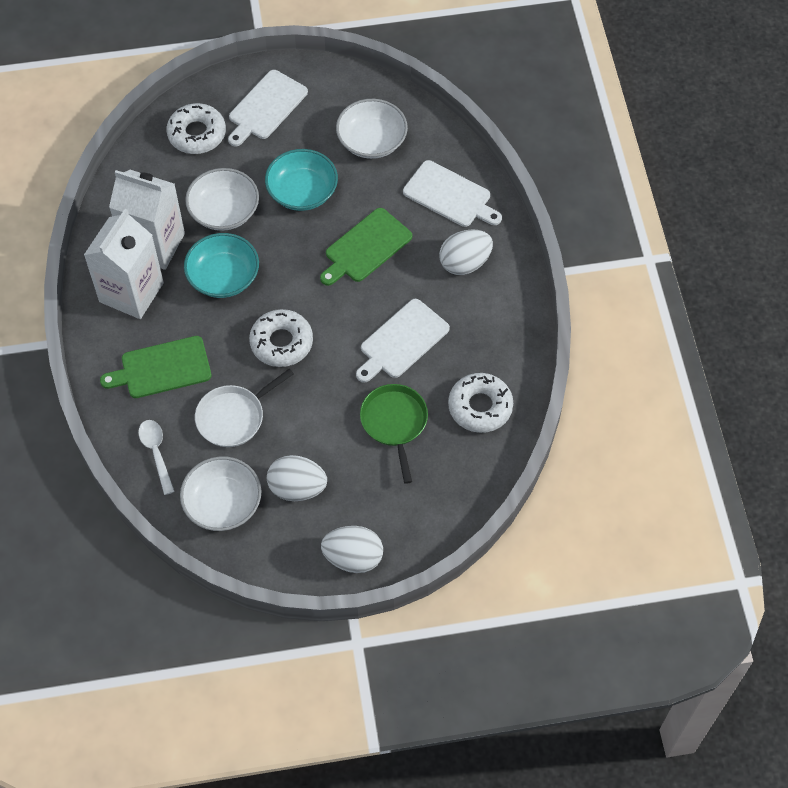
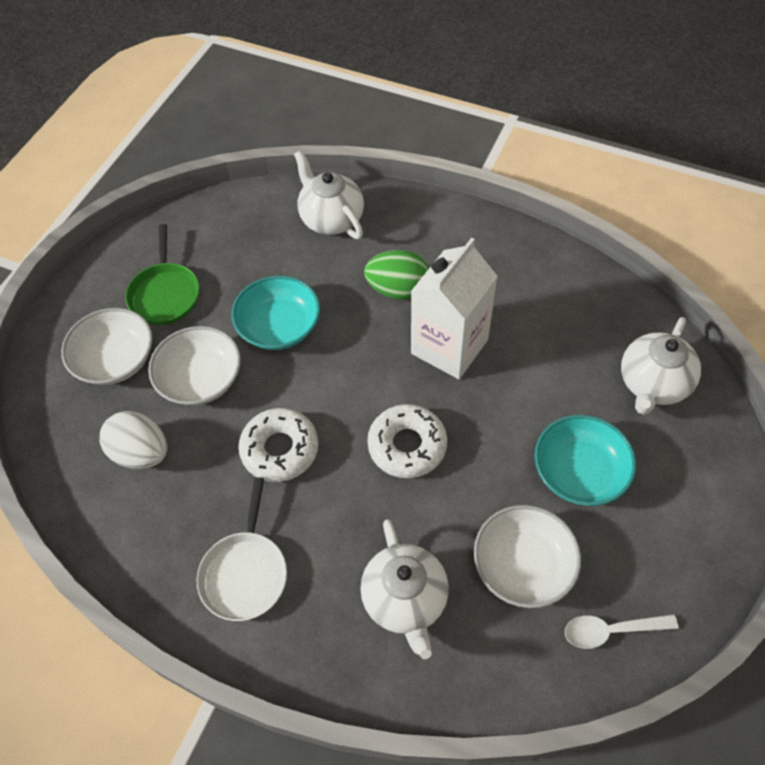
green cutting board: [100,336,211,398] [320,208,412,286] = 2 -> none = 0
green egg: none = 0 -> [364,250,429,300] = 1
white carton: [84,209,164,319] [109,170,185,270] = 2 -> [411,238,498,379] = 1
white cutting board: [228,70,308,146] [356,299,450,383] [403,160,502,227] = 3 -> none = 0
white donut: [166,103,226,154] [249,309,313,367] [448,373,513,433] = 3 -> [238,408,319,482] [367,404,447,478] = 2
white egg: [267,455,327,501] [321,526,383,573] [439,229,493,275] = 3 -> [100,411,167,469] = 1
white teapot: none = 0 -> [294,150,364,239] [360,519,449,659] [621,317,701,415] = 3

